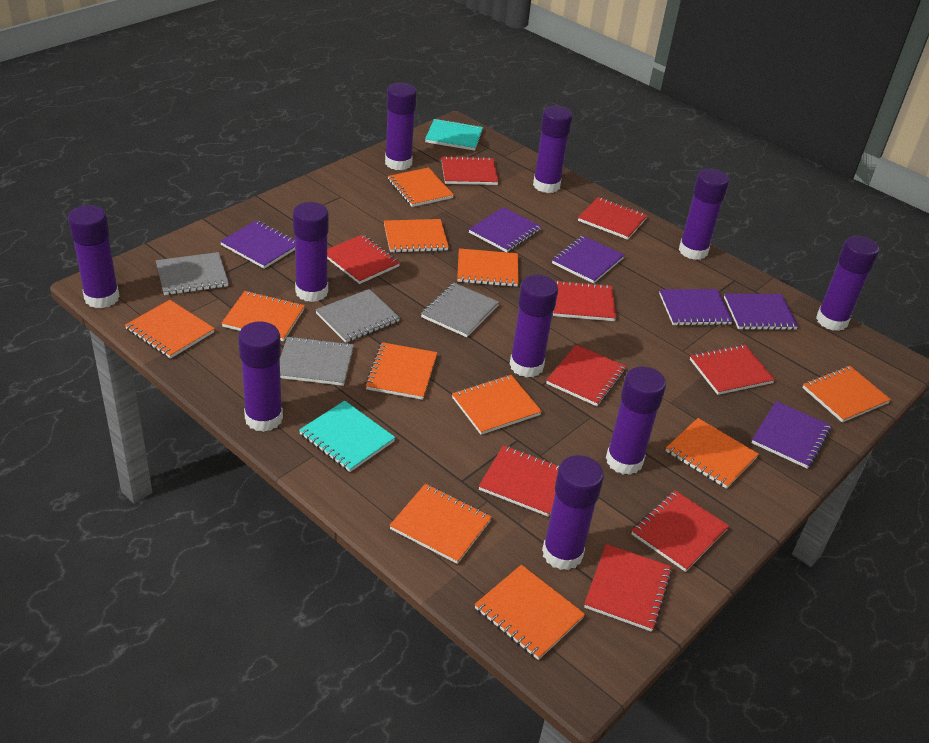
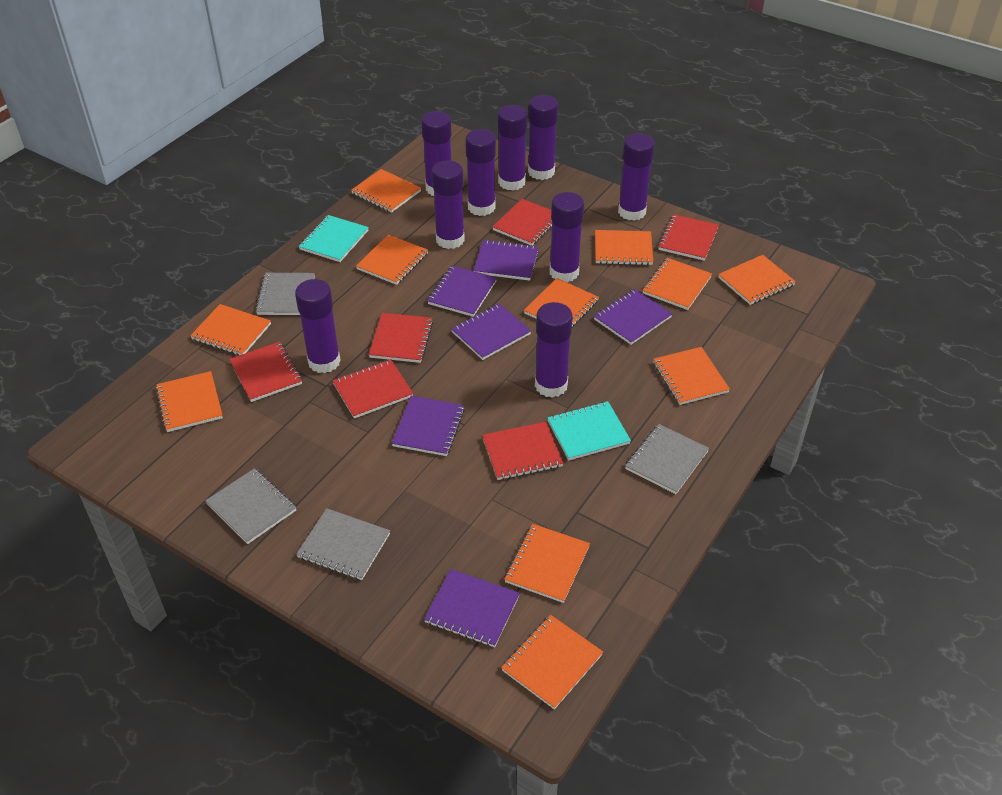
purple glue stick: [68,205,120,308] [238,322,283,432] [293,202,329,302] [385,83,417,170] [509,275,558,378] [533,105,573,193] [542,455,604,570] [606,366,666,475] [679,168,729,260] [816,236,879,331] = 10 -> [295,279,341,373] [421,111,451,196] [432,160,465,249] [465,129,496,216] [498,105,527,191] [528,95,558,180] [535,302,573,398] [550,192,584,282] [618,133,655,221] = 9
red notebook: [327,235,400,284] [441,156,499,185] [479,445,560,517] [546,345,626,406] [553,280,616,321] [578,197,648,240] [584,544,672,632] [632,490,729,572] [690,344,775,395] = 9 -> [229,342,302,402] [332,359,414,419] [369,313,433,363] [482,422,563,480] [492,199,552,246] [658,214,719,261] = 6

